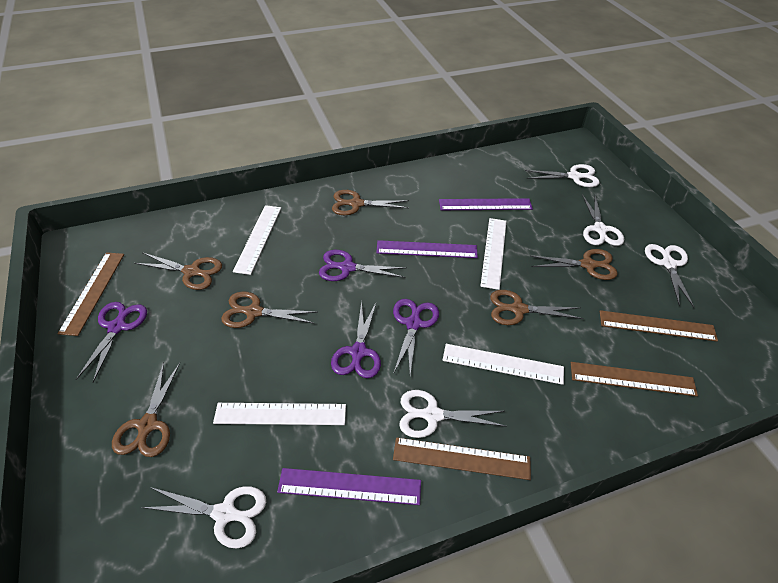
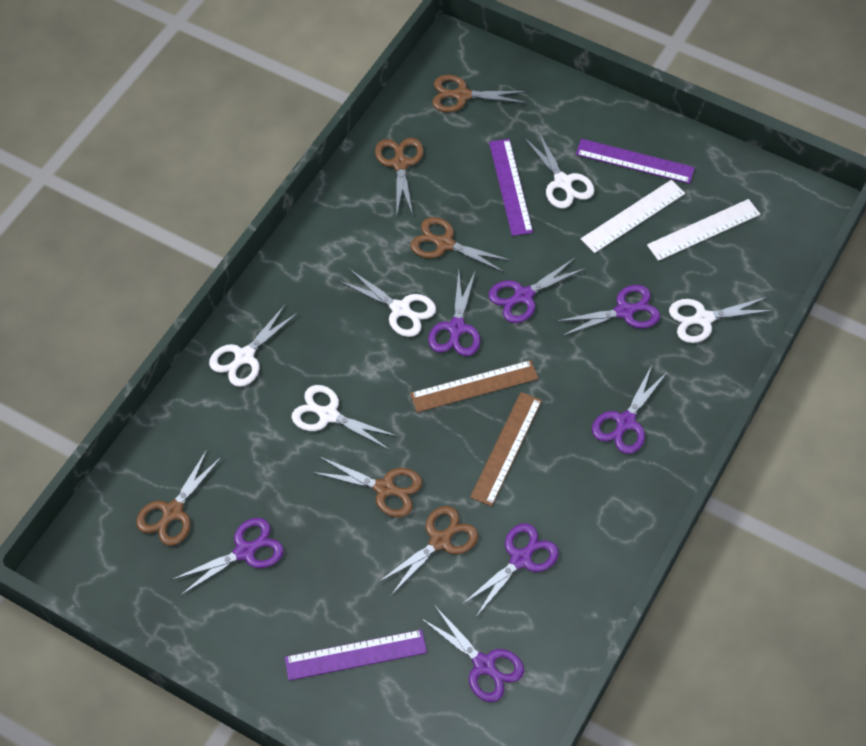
brown ruler: [57,252,124,336] [393,437,531,480] [571,362,698,396] [600,310,718,341] = 4 -> [410,360,539,413] [470,392,542,506] = 2
purple scissors: [76,302,147,383] [319,250,406,281] [331,301,381,378] [393,299,439,374] = 4 -> [171,518,284,596] [421,605,524,702] [428,270,480,356] [463,523,559,617] [488,257,586,323] [556,285,660,336] [592,365,668,454] = 7
white ruler: [213,403,346,425] [233,205,281,275] [442,344,564,385] [480,218,506,290] = 4 -> [581,180,685,253] [647,199,760,261] = 2

